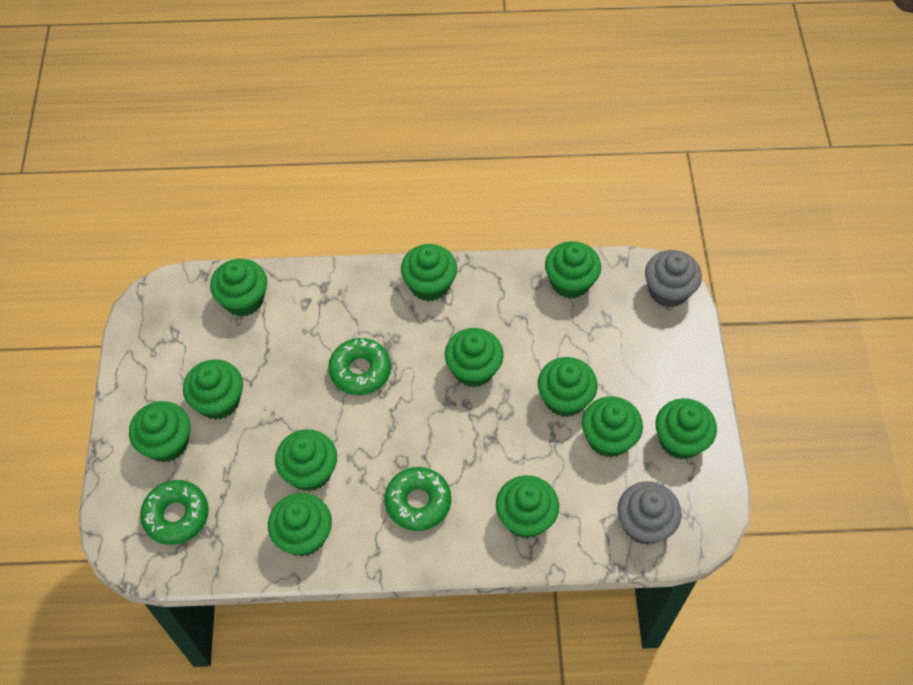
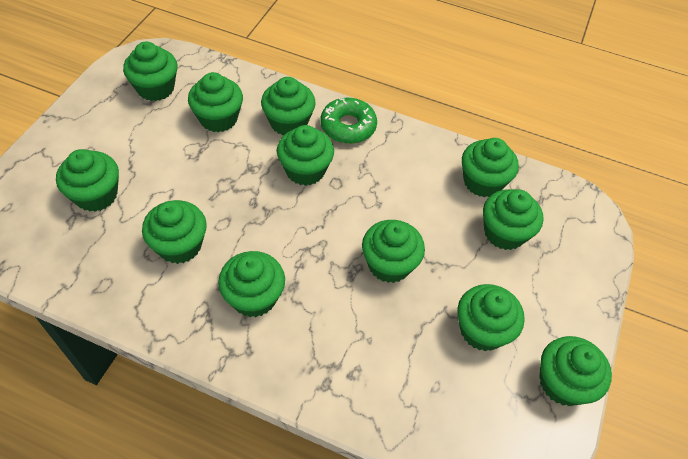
green donut: [140,480,209,545] [328,338,391,395] [385,467,451,531] = 3 -> [320,98,377,144] = 1
grey cupcake: [617,481,682,545] [645,250,702,307] = 2 -> none = 0

